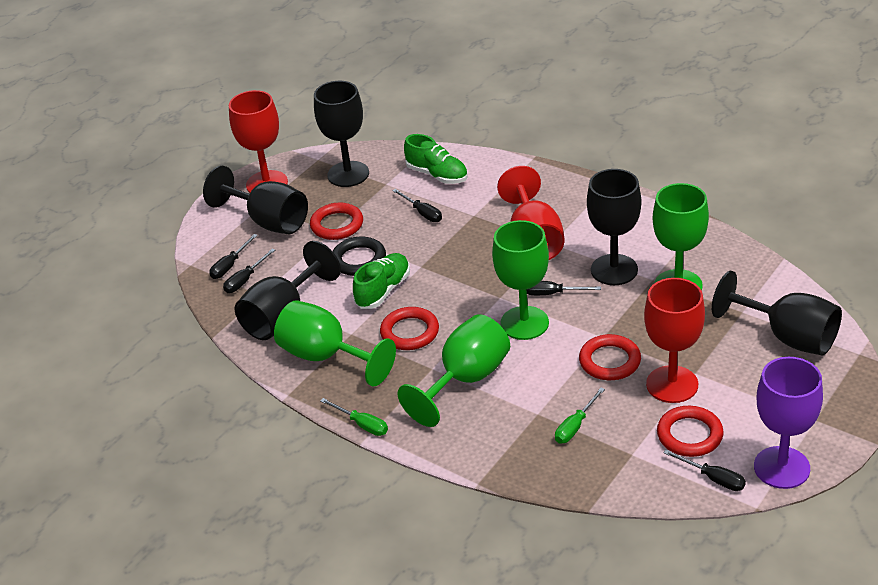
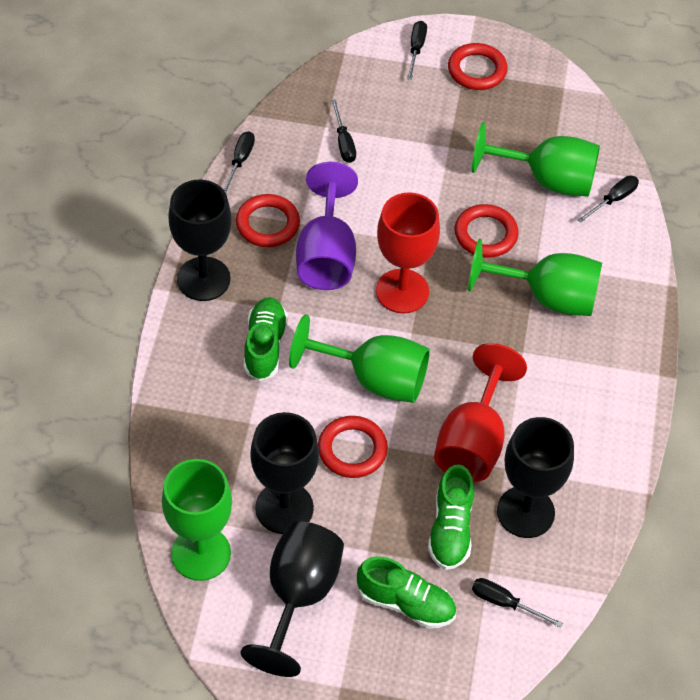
black goblet: [203,166,308,234] [235,241,341,340] [314,81,369,187] [587,169,641,285] [712,271,842,355] = 5 -> [168,179,232,301] [241,521,344,677] [250,412,319,534] [497,417,574,538] = 4
black ring: [333,237,386,276] = 1 -> none = 0
green screwdriver: [320,398,388,436] [555,388,605,444] = 2 -> none = 0
green shoe: [353,253,410,309] [404,134,468,184] = 2 -> [244,297,288,381] [357,556,456,628] [428,464,474,570] = 3
red goblet: [229,90,288,193] [497,166,565,260] [644,278,705,403] = 3 -> [376,192,440,314] [434,343,527,482] = 2

